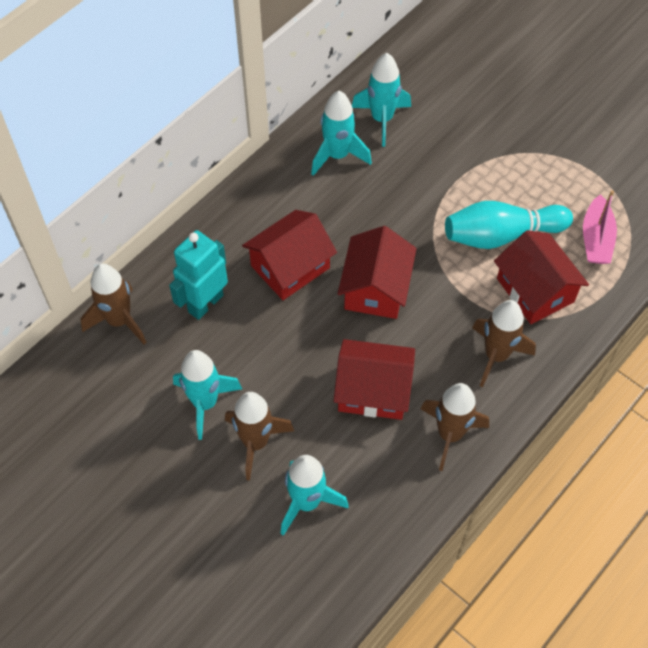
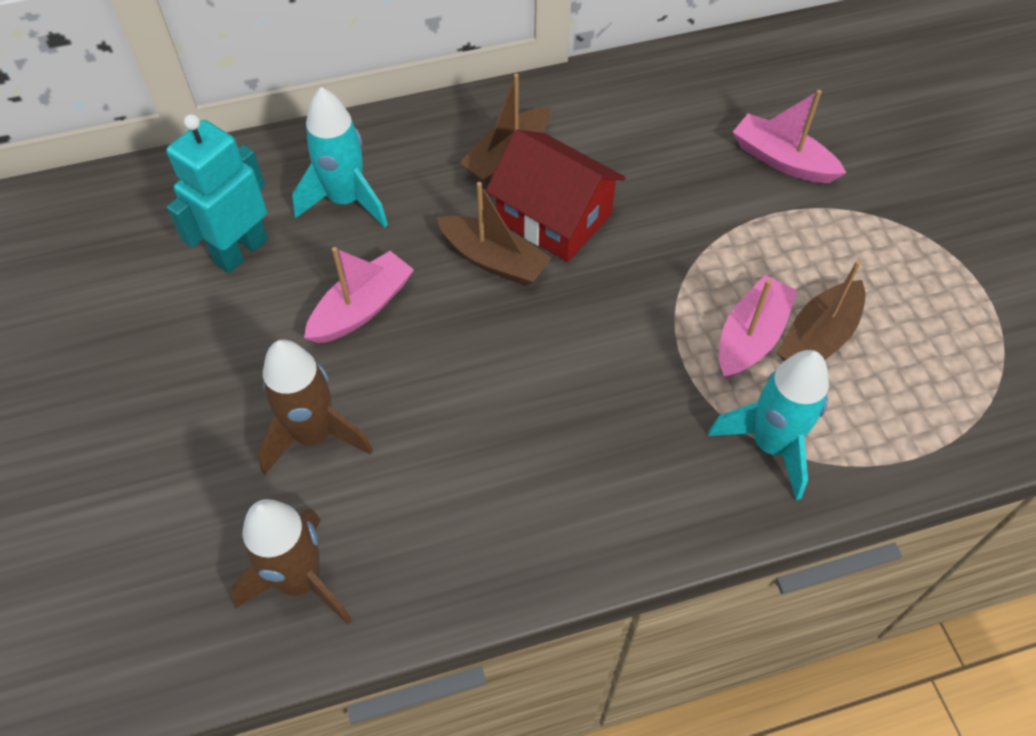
brown boat: none = 0 -> [437,182,551,286] [460,73,550,185] [777,260,866,361] = 3
brown rocket: [80,264,147,345] [225,392,294,481] [421,383,489,471] [472,300,536,387] = 4 -> [230,499,352,625] [257,340,373,475] = 2
pink boat: [583,190,617,264] = 1 -> [304,247,414,343] [719,275,798,380] [733,90,846,183] = 3
red house: [242,210,337,300] [334,339,415,420] [338,226,417,319] [494,230,589,324] = 4 -> [486,129,626,262] = 1
turquoise bowling pin: [445,201,573,249] = 1 -> none = 0
turquoise rocket: [173,350,242,440] [280,455,349,536] [311,91,372,176] [352,53,411,147] = 4 -> [292,87,388,228] [708,350,829,500] = 2

